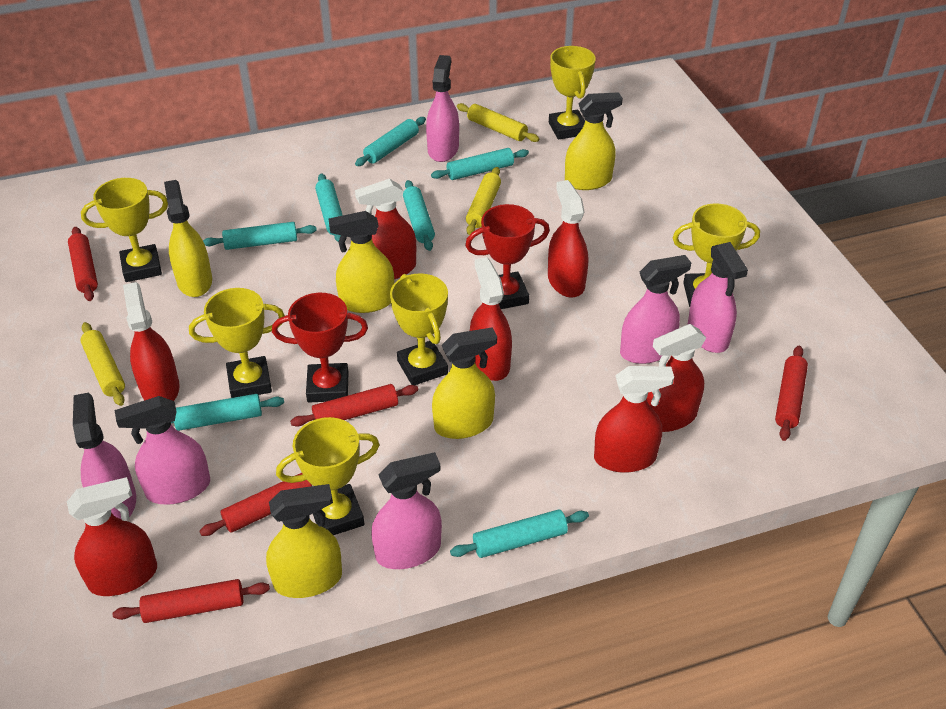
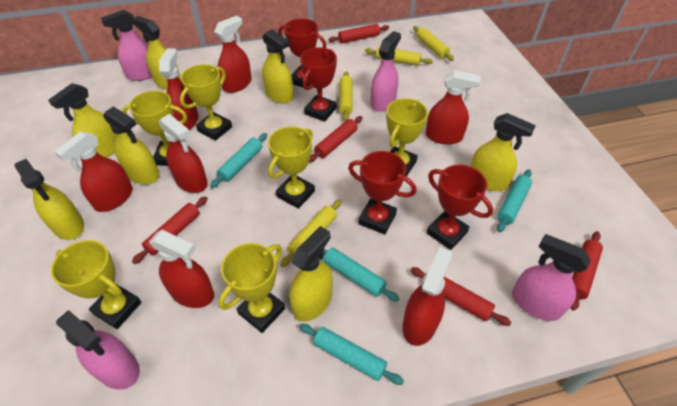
pink spray bottle: [73,393,136,519] [115,396,210,505] [371,452,442,569] [426,55,459,162] [620,255,691,364] [688,242,748,353] = 6 -> [56,310,140,390] [101,10,152,81] [370,31,401,112] [512,234,591,321] = 4
red trophy: [272,293,368,403] [465,204,550,309] = 2 -> [278,18,327,88] [300,47,337,122] [348,151,417,235] [427,165,493,250] = 4
turquoise rolling pin: [171,394,284,431] [203,222,317,250] [315,173,343,242] [355,117,426,166] [403,180,435,251] [431,148,529,180] [450,509,589,558] = 7 -> [210,133,267,188] [299,324,404,385] [323,248,400,302] [497,169,532,232] = 4
yellow rolling pin: [80,322,125,406] [457,103,539,142] [466,167,501,235] = 3 -> [280,199,342,267] [339,71,353,121] [365,46,433,66] [413,26,454,61] = 4
yellow spray bottle: [164,180,212,297] [266,484,342,598] [329,211,394,313] [432,327,497,439] [565,92,623,190] = 5 -> [14,159,84,240] [48,83,116,158] [103,106,160,185] [132,16,181,90] [262,29,294,104] [289,226,333,322] [470,113,536,191] = 7

